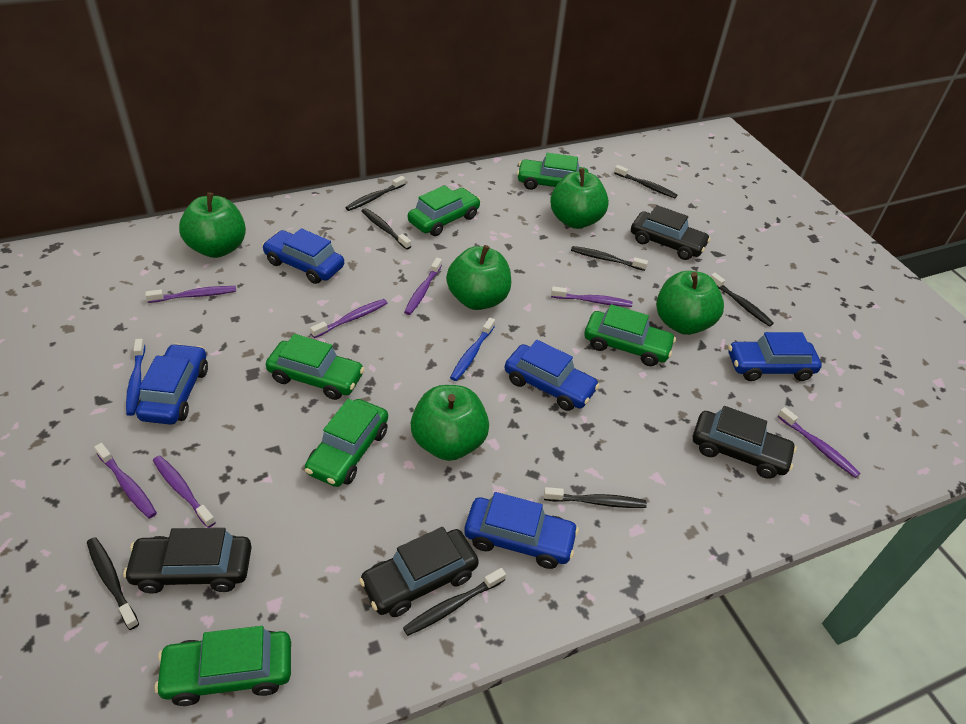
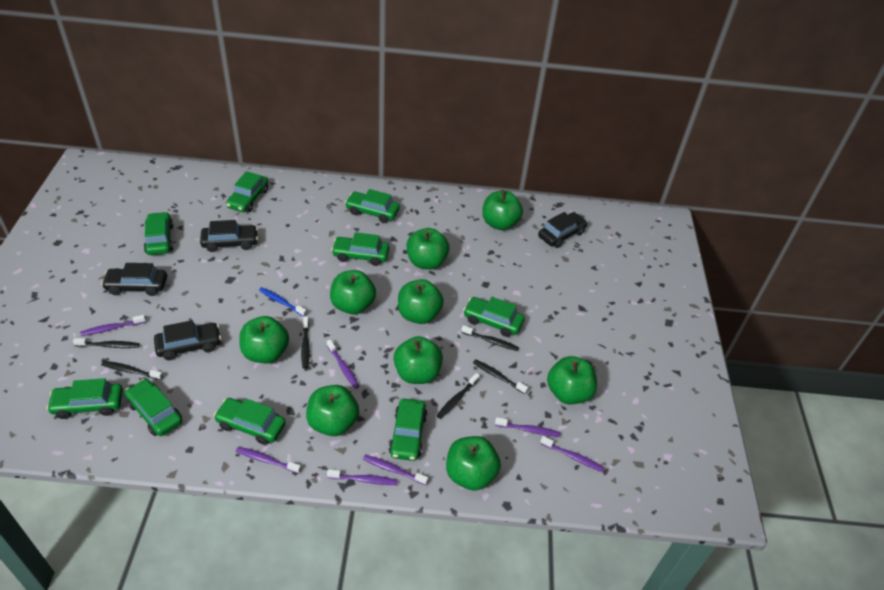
black toothbrush: [87,537,139,630] [345,176,406,211] [362,208,411,250] [403,568,506,636] [544,487,647,508] [571,246,648,271] [614,165,677,198] [710,273,774,326] = 8 -> [73,338,140,348] [101,361,163,380] [301,316,310,369] [436,373,480,419] [461,325,519,351] [473,359,528,394] = 6
blue car: [136,343,208,425] [262,228,344,284] [464,492,579,569] [504,340,600,411] [728,332,822,381] = 5 -> none = 0
blue toothbrush: [126,339,145,416] [450,318,495,381] = 2 -> [259,287,307,317] = 1
green apple: [179,192,246,258] [411,385,489,461] [446,245,511,310] [550,168,609,229] [656,271,724,335] = 5 -> [239,316,289,363] [306,385,359,436] [330,270,376,314] [394,336,443,384] [398,279,444,324] [407,228,449,270] [446,436,501,491] [482,190,523,230] [547,356,597,404] = 9
green car: [155,626,291,706] [266,334,365,400] [305,399,388,487] [408,185,481,236] [517,153,589,190] [584,304,676,366] = 6 -> [47,378,123,419] [125,379,182,436] [144,212,173,255] [214,398,286,445] [226,171,268,212] [331,232,389,266] [345,189,400,223] [389,399,427,461] [463,297,525,337] = 9

